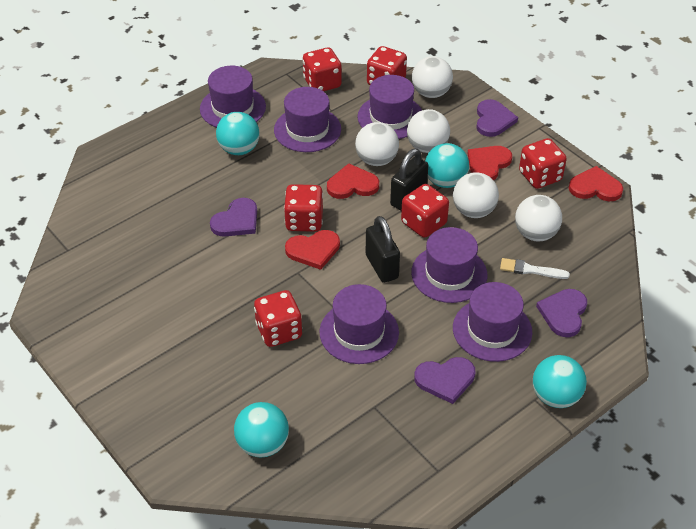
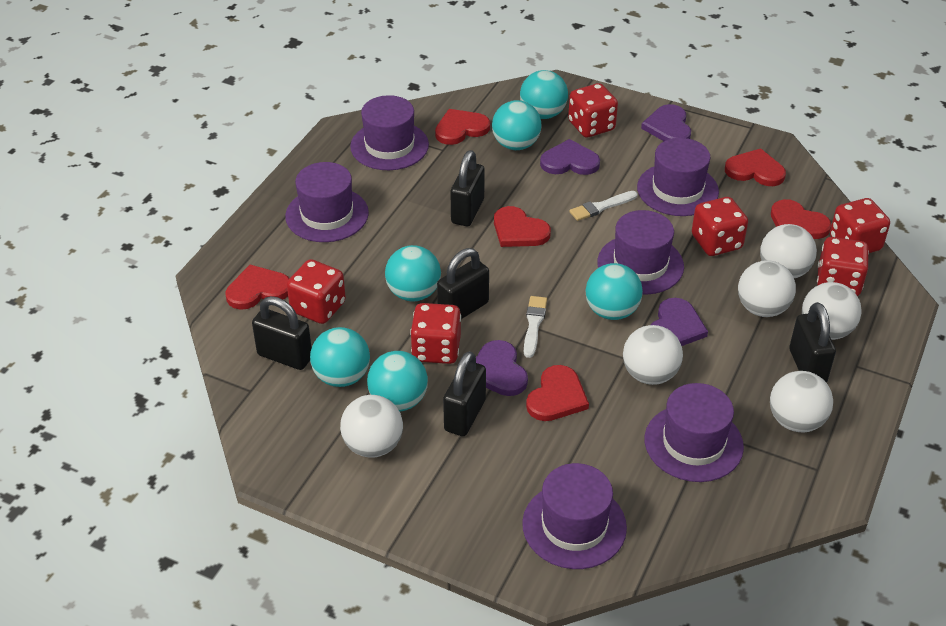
black padlock: [366,216,400,283] [390,148,428,211] = 2 -> [252,296,312,370] [437,248,489,319] [443,351,486,436] [450,150,485,226] [789,302,836,383] = 5
red heart: [285,230,340,270] [327,163,379,199] [468,146,512,180] [569,166,623,201] = 4 -> [226,265,290,310] [435,109,490,145] [494,206,551,247] [526,365,589,421] [725,148,786,186] [771,199,831,239] = 6
turquoise ball: [216,112,259,155] [234,402,289,457] [425,143,469,188] [533,355,587,408] = 4 -> [310,327,370,387] [367,351,428,411] [385,245,441,302] [492,100,542,150] [520,70,568,119] [585,263,643,320] = 6
white ball: [355,122,399,166] [407,109,450,153] [412,56,453,98] [453,172,499,218] [515,195,562,241] = 5 -> [340,395,403,458] [623,325,683,385] [738,260,796,317] [760,224,817,278] [770,371,833,432] [802,282,862,340] = 6
white brush: [500,258,570,279] = 1 -> [524,296,547,358] [569,191,638,221] = 2

